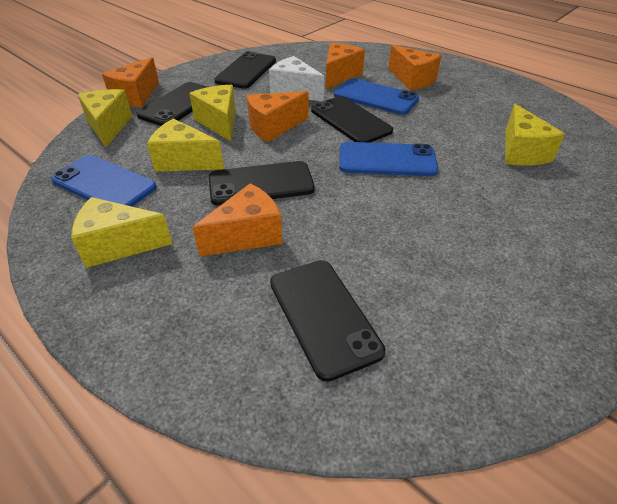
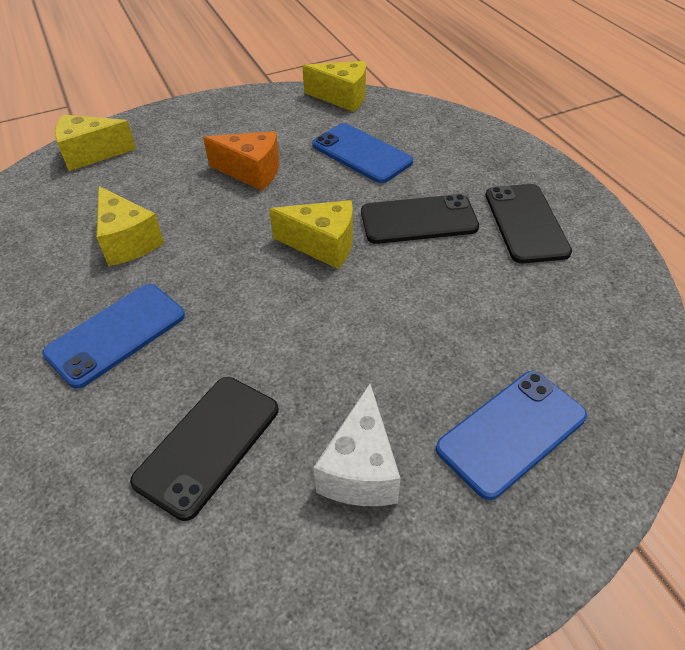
black phone: [136,82,208,126] [209,161,315,206] [214,51,276,88] [270,260,385,382] [311,96,393,143] = 5 -> [130,377,279,521] [361,194,479,244] [486,184,572,263] = 3
orange cheese: [102,57,159,107] [193,183,283,257] [247,91,309,142] [326,43,365,89] [388,45,442,91] = 5 -> [203,131,279,191] = 1
yellow cheese: [72,197,172,268] [78,89,132,147] [147,118,224,172] [189,85,236,141] [505,104,565,166] = 5 -> [55,114,136,171] [96,186,164,266] [269,200,353,269] [302,61,366,112] = 4

